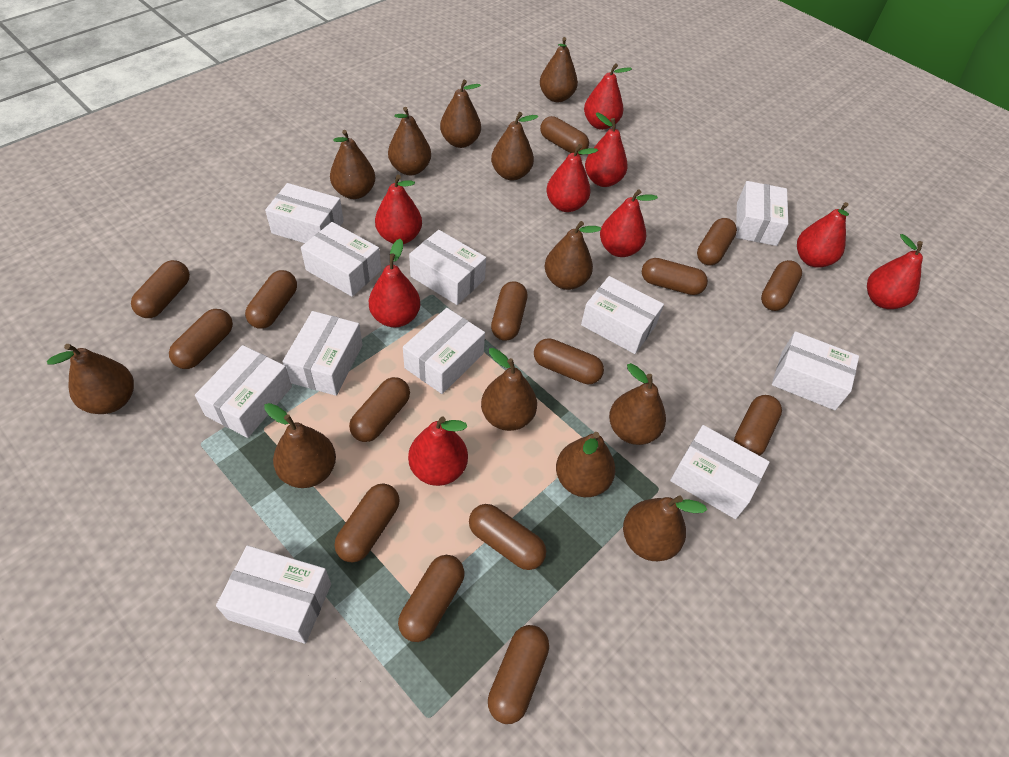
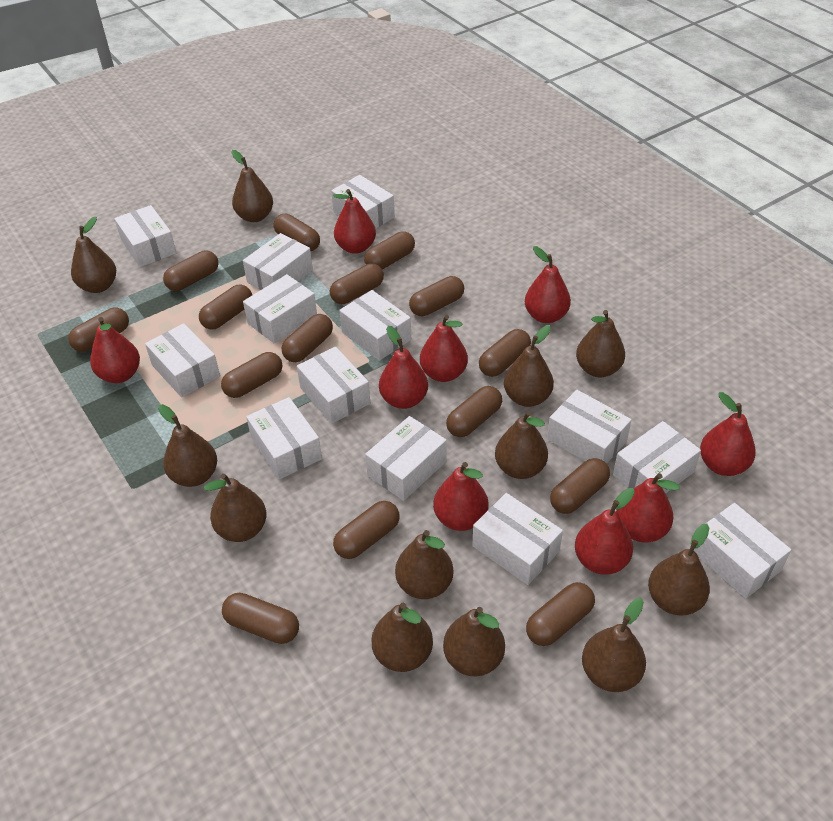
white box: [195,345,292,438] [216,545,331,644] [265,183,344,243] [282,311,363,396] [301,222,382,297] [403,308,485,394] [409,230,486,305] [581,276,664,354] [670,425,770,519] [736,181,788,246] [772,331,859,410] = 11 -> [114,205,176,267] [145,323,220,398] [243,233,313,290] [243,274,317,343] [246,397,322,480] [297,347,370,424] [331,175,395,229] [339,290,411,361] [365,416,447,501] [472,493,563,585] [547,390,632,464] [613,421,701,494] [694,503,791,599] = 13

